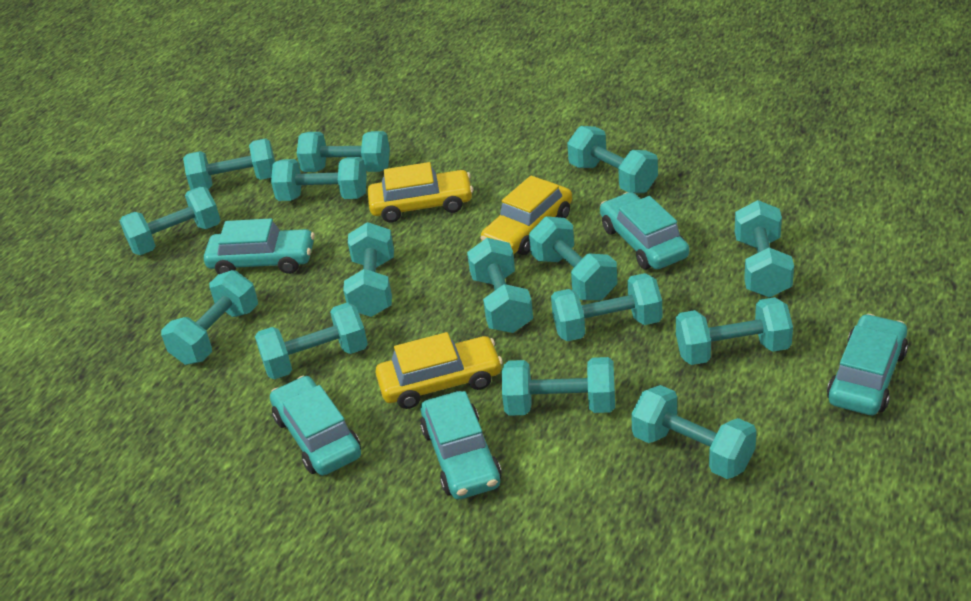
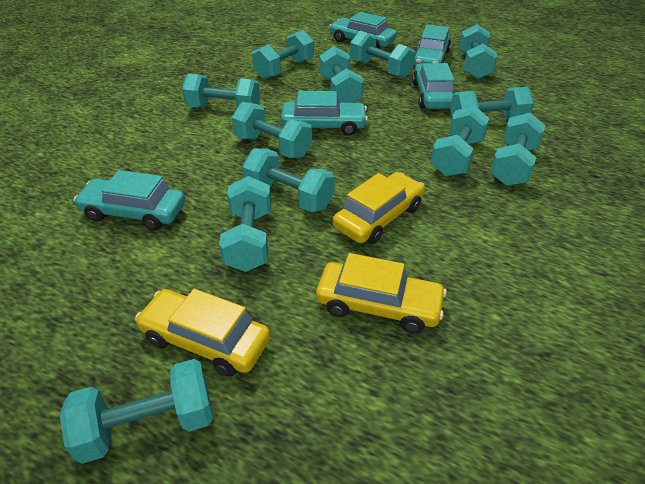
turquoise dumbbell: [120,187,221,255] [161,270,258,365] [183,138,275,190] [255,303,368,379] [271,157,367,201] [297,131,390,172] [343,222,394,317] [467,238,533,333] [502,357,615,416] [529,216,617,301] [551,273,662,341] [567,126,658,193] [631,385,757,479] [676,297,793,365] [735,200,794,297] = 15 -> [59,359,213,464] [182,74,260,109] [219,176,271,272] [232,102,312,158] [242,148,334,212] [252,30,314,79] [319,46,364,103] [350,31,415,78] [431,105,490,177] [450,87,534,121] [459,24,498,79] [490,113,546,186] = 12

